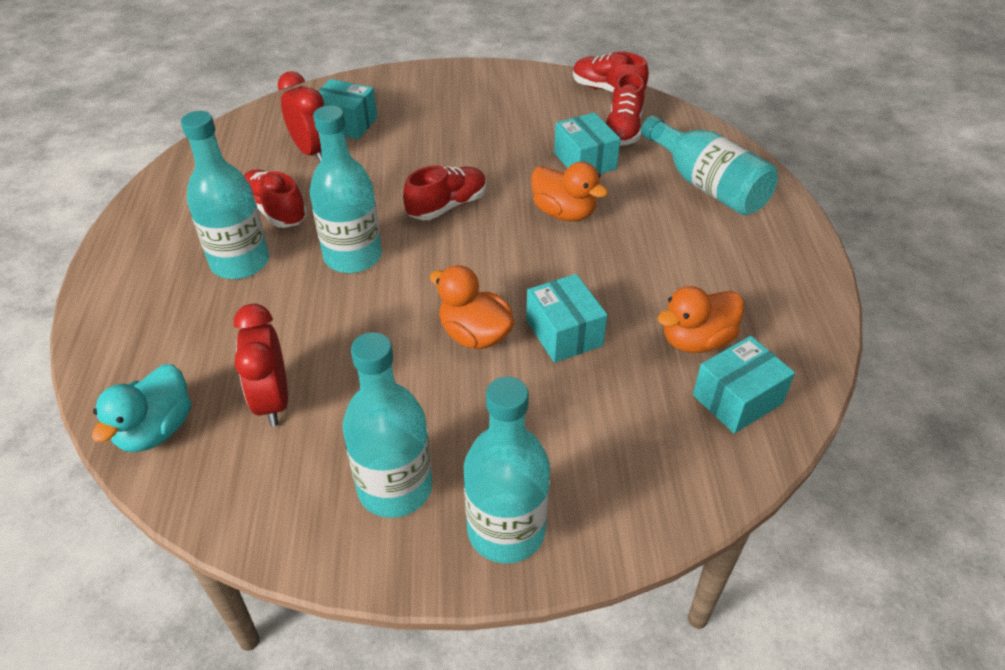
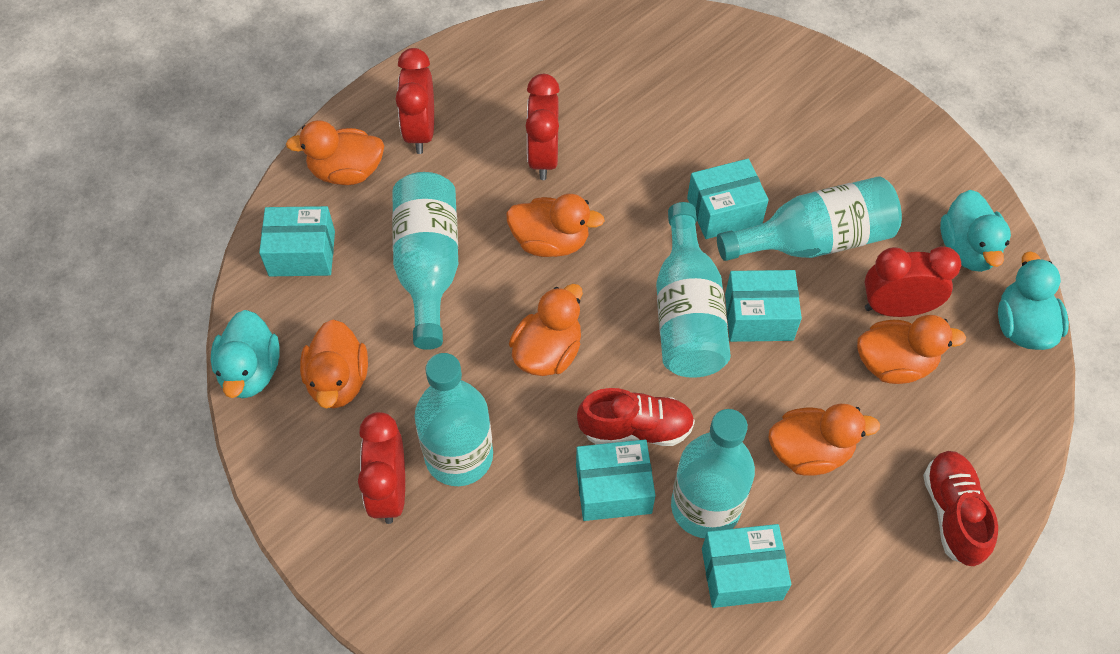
orange duck: [430,265,514,349] [531,162,608,221] [657,286,744,353] = 3 -> [286,120,384,185] [300,320,368,409] [506,194,605,257] [509,284,583,376] [769,404,880,476] [857,315,966,384] = 6
red clock: [234,304,288,427] [278,71,324,162] = 2 -> [358,412,405,524] [396,48,434,154] [526,74,560,180] [865,246,961,317] = 4
red shoe: [244,170,307,228] [403,165,487,220] [573,51,649,92] [606,73,645,146] = 4 -> [577,388,695,446] [923,451,998,566] = 2
turquoise box: [318,79,377,139] [526,274,607,363] [554,112,621,174] [693,336,795,434] = 4 -> [259,206,335,276] [576,440,655,521] [687,159,769,239] [702,524,791,608] [725,270,802,342] = 5
turquoise duck: [92,364,191,452] = 1 -> [211,310,280,398] [940,190,1011,272] [998,251,1069,350] = 3

